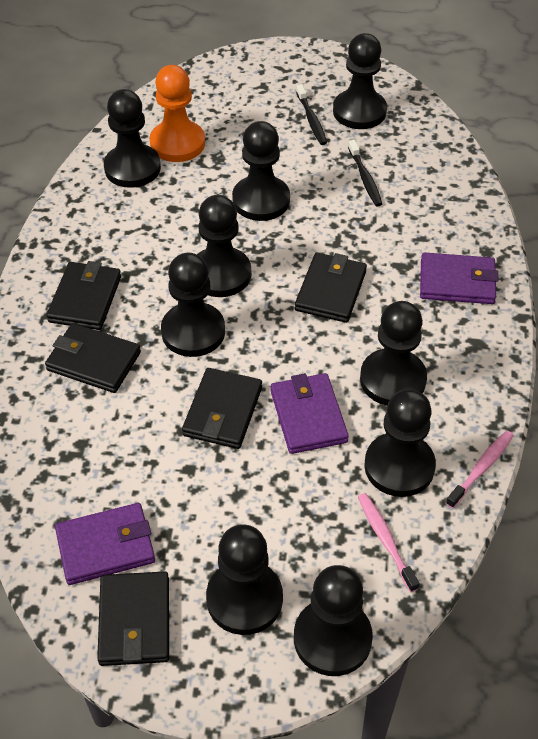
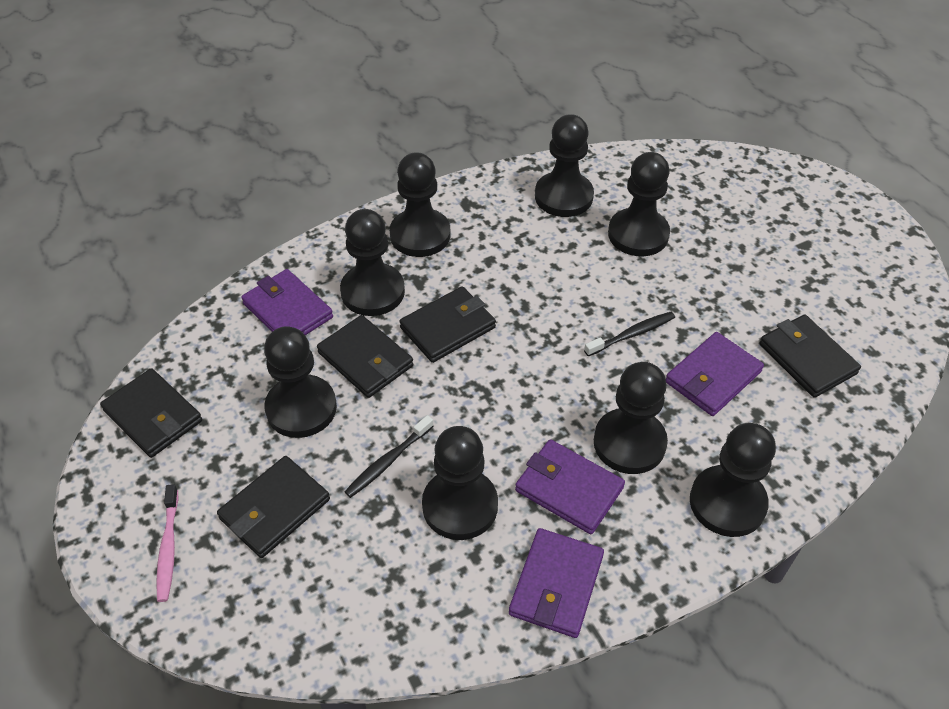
black pawn: [104,89,161,188] [161,253,225,357] [197,195,251,297] [206,524,283,635] [232,121,290,221] [294,565,373,676] [333,33,387,129] [360,301,427,406] [364,389,436,497] = 9 -> [264,326,337,438] [340,209,405,316] [390,152,450,257] [422,426,498,540] [535,114,594,217] [594,362,668,474] [608,152,670,256] [690,423,776,537] = 8
orange pawn: [150,65,205,162] = 1 -> none = 0
pink toothbrush: [358,493,420,592] [446,431,514,509] = 2 -> [156,484,178,602] = 1
purple wallet: [55,503,155,585] [271,373,349,454] [420,252,499,304] = 3 -> [241,269,333,335] [509,528,604,638] [515,439,625,534] [666,332,764,416] = 4

